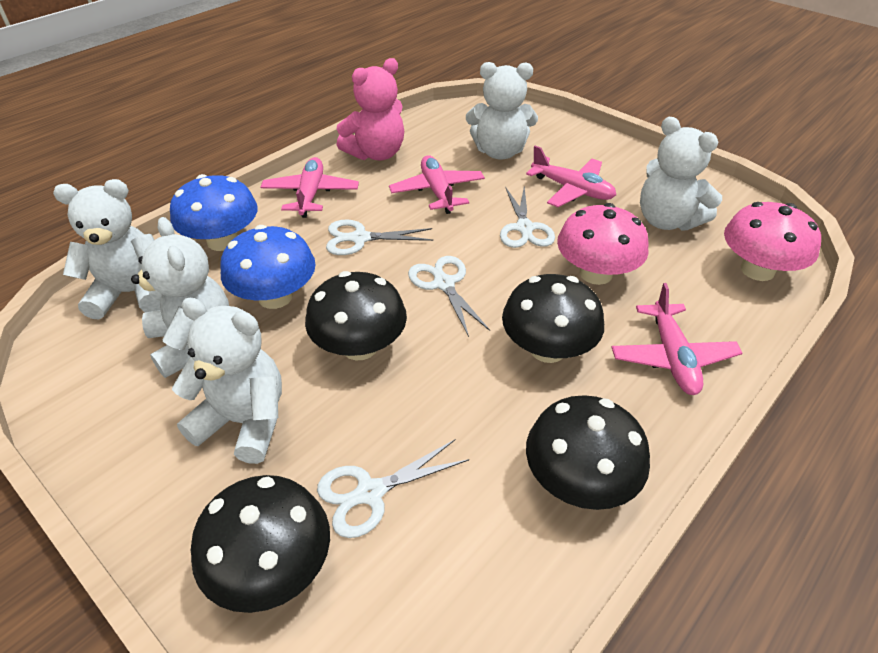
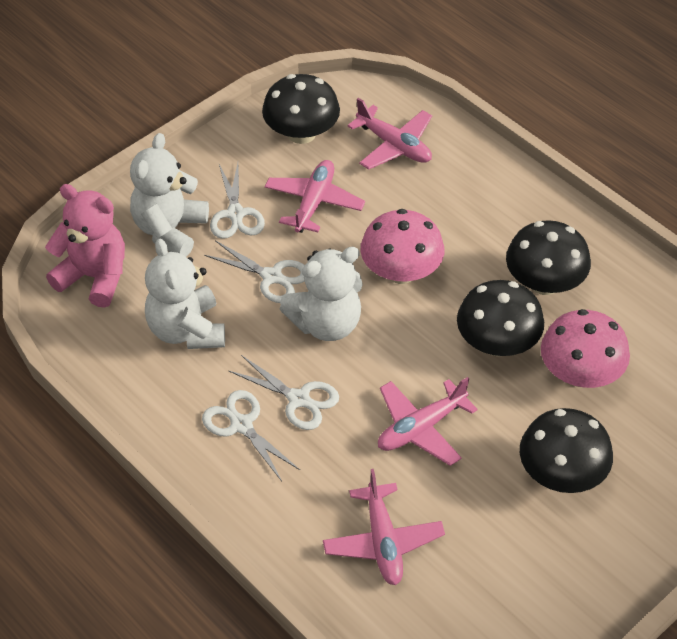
blue mushroom: [170,174,258,251] [221,225,316,309] = 2 -> none = 0
white teddy bear: [53,179,160,320] [131,217,229,378] [172,298,282,464] [466,62,538,160] [640,117,722,231] = 5 -> [130,133,209,257] [145,238,225,349] [280,247,363,341] = 3

